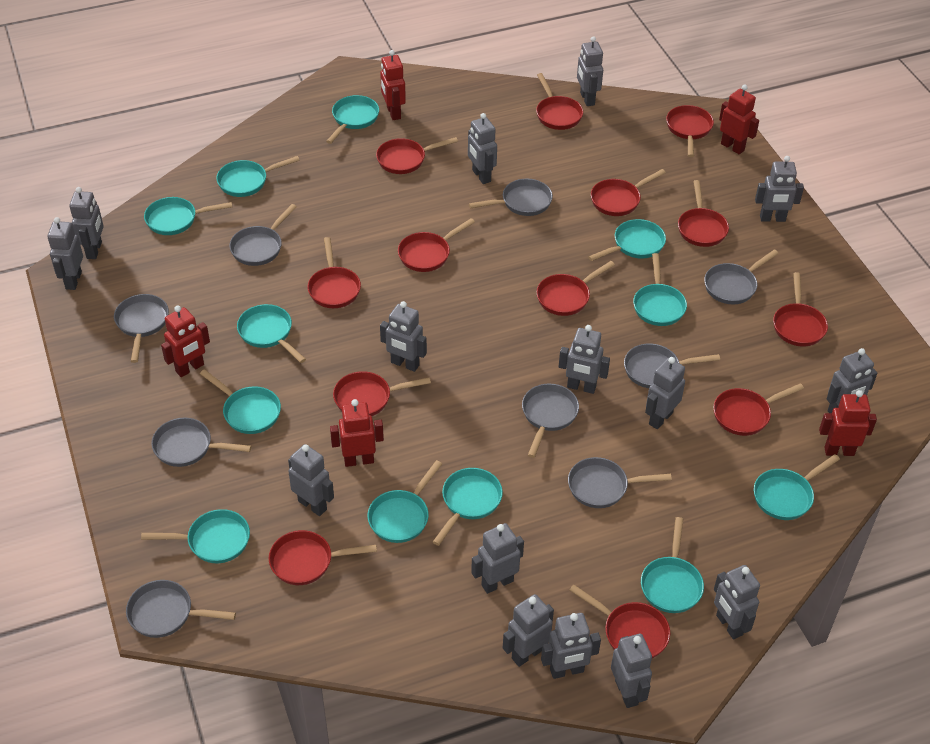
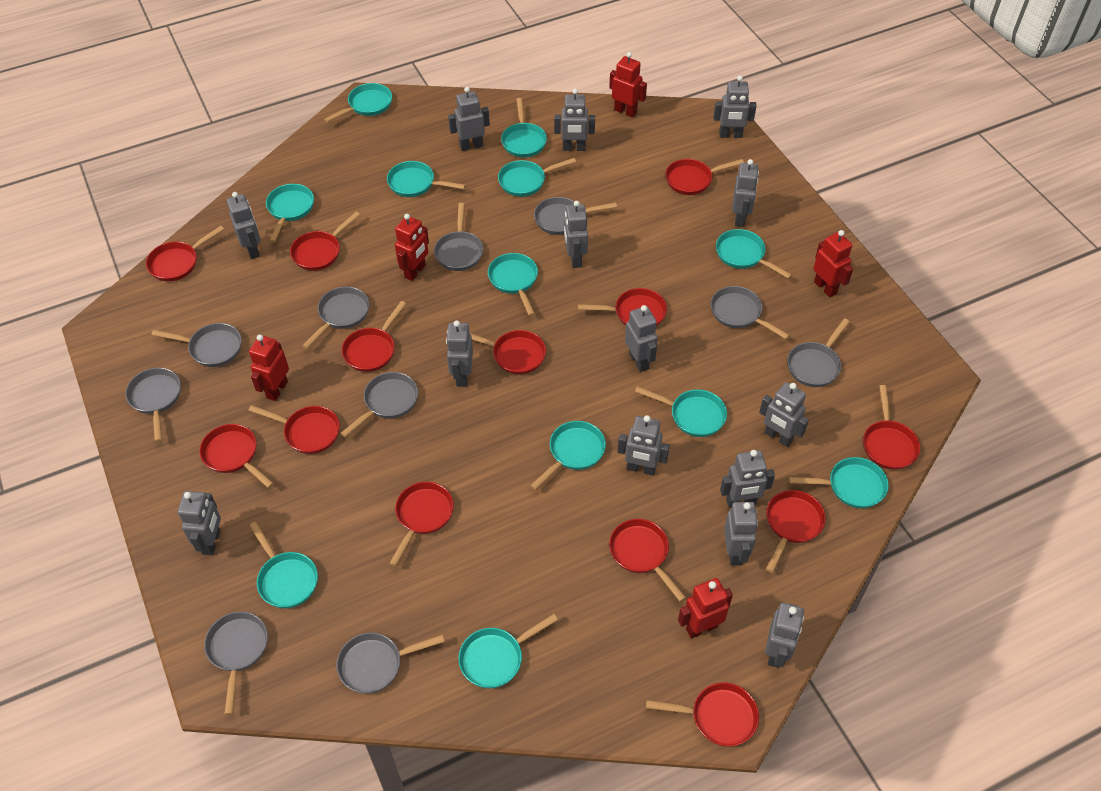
grey pan: [114,294,169,363] [126,580,236,638] [151,418,251,467] [229,204,297,266] [469,179,553,216] [522,384,579,458] [568,457,672,508] [624,344,720,388] [704,249,779,304] = 9 -> [125,368,181,442] [151,323,242,367] [204,611,268,715] [302,286,369,349] [336,633,445,694] [340,372,418,437] [434,203,484,271] [534,197,617,235] [711,286,790,340] [787,318,850,387] = 10
grey robot: [47,217,83,290] [69,187,104,259] [288,444,334,516] [380,301,427,372] [468,113,497,184] [471,523,524,594] [503,594,554,667] [541,613,601,679] [559,325,610,394] [577,36,603,106] [611,634,652,708] [645,357,685,429] [714,565,760,639] [755,156,804,222] [827,348,877,413] = 15 -> [178,491,221,555] [227,192,261,259] [446,320,473,387] [448,87,490,151] [554,89,595,151] [564,201,588,268] [617,415,670,476] [625,305,658,372] [713,76,757,138] [720,450,775,508] [724,502,758,566] [732,159,759,227] [759,382,809,447] [765,603,804,668] = 14

